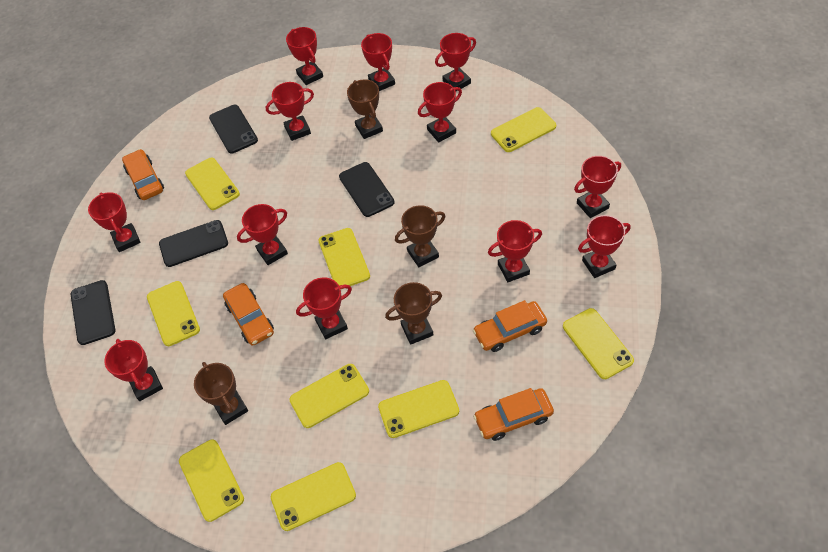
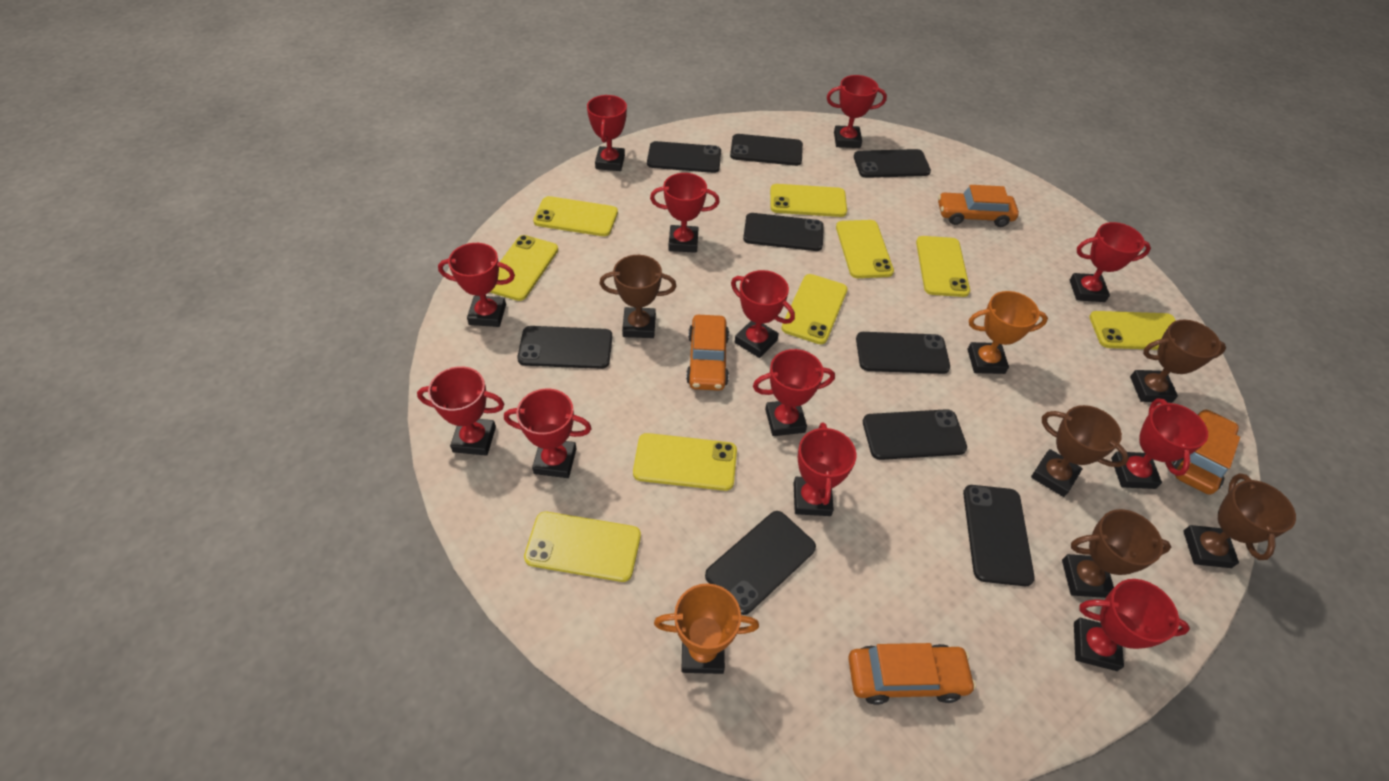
black phone: [71,280,115,345] [159,220,228,267] [209,105,258,154] [339,162,394,217] = 4 -> [517,326,613,369] [647,141,721,173] [705,511,816,615] [730,134,803,166] [743,213,824,251] [854,149,931,178] [856,332,950,374] [863,409,967,460] [963,485,1035,586] = 9
brown trophy: [194,362,248,425] [347,79,383,139] [385,282,442,345] [395,205,445,267] = 4 -> [599,255,676,338] [1031,405,1129,497] [1062,509,1171,598] [1130,320,1226,403] [1183,473,1296,568] = 5
orange trophy: none = 0 -> [654,583,759,674] [968,291,1048,374] = 2

